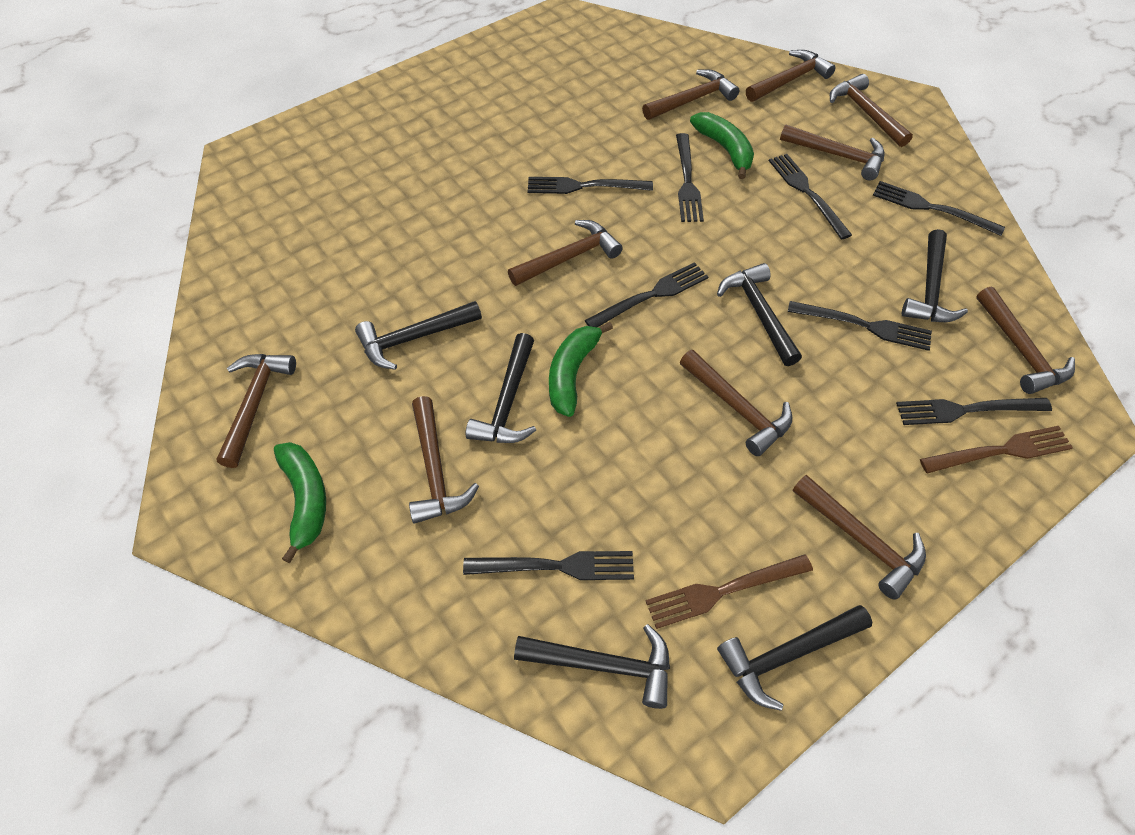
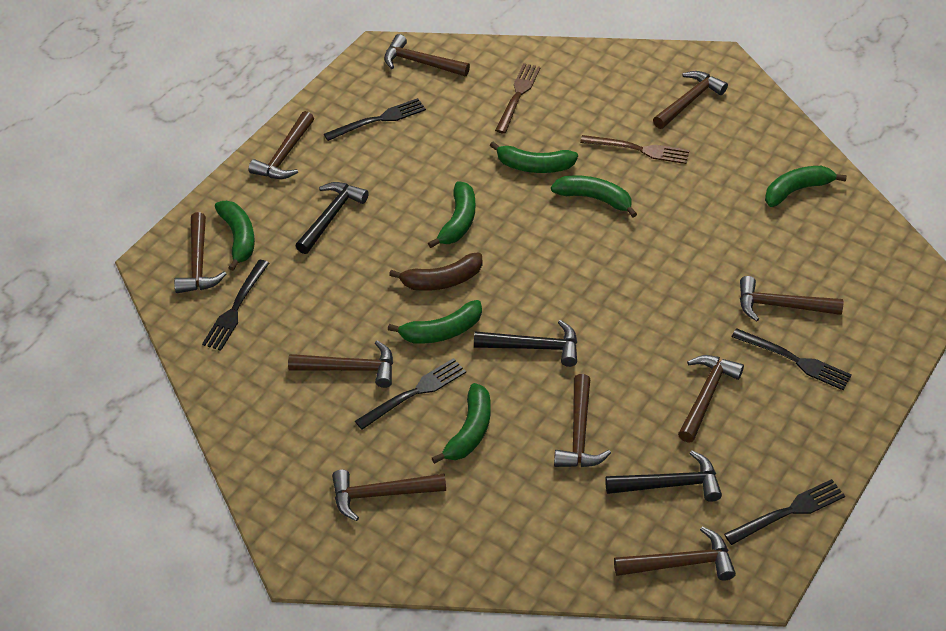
black fork: [463,551,634,580] [528,177,653,194] [585,262,708,327] [676,133,704,222] [769,154,852,240] [787,301,932,351] [873,181,1005,236] [896,398,1052,425] = 8 -> [202,260,269,351] [324,98,426,141] [355,358,466,430] [724,479,845,545] [731,328,852,390] = 5
black hammer: [355,301,482,370] [466,333,536,443] [514,624,670,709] [717,263,802,366] [717,605,872,711] [902,229,968,322] = 6 -> [296,182,369,254] [474,320,577,367] [605,451,722,502] = 3
brown banana: none = 0 -> [389,253,482,291] = 1
green banana: [274,442,326,563] [549,322,613,417] [690,112,754,179] = 3 -> [215,201,255,271] [388,300,482,344] [428,181,475,248] [432,383,491,464] [490,141,578,173] [551,176,637,217] [765,166,847,207] = 7

